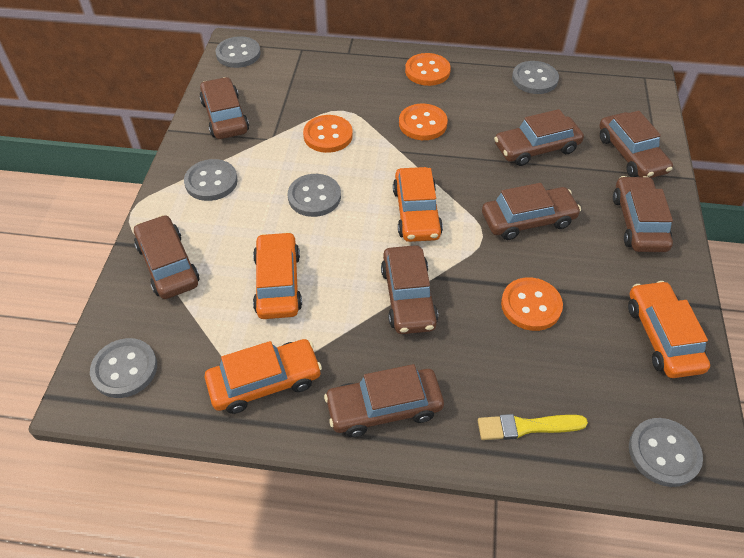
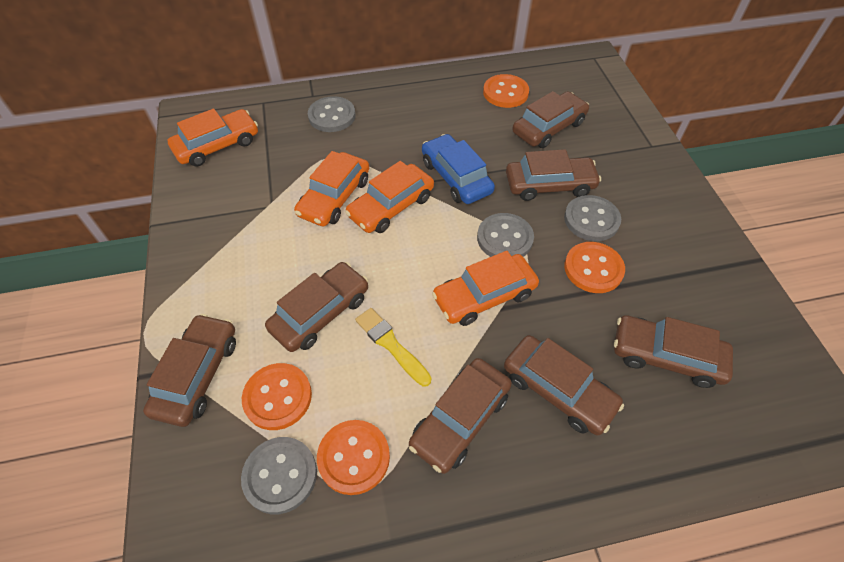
blue car: none = 0 -> [422,134,495,204] = 1
brown car: [134,215,199,299] [200,77,249,139] [324,364,444,437] [381,245,438,334] [482,183,581,240] [494,109,584,166] [599,111,673,178] [613,176,673,252] = 8 -> [143,314,236,427] [265,262,368,352] [409,358,512,474] [504,335,624,435] [506,149,601,201] [512,91,589,148] [614,315,733,388] = 7
grey button: [90,338,157,398] [184,159,238,201] [216,36,261,68] [288,174,341,217] [512,61,559,94] [629,418,703,487] = 6 -> [241,437,317,514] [308,96,355,132] [477,213,534,257] [564,195,621,241] = 4

